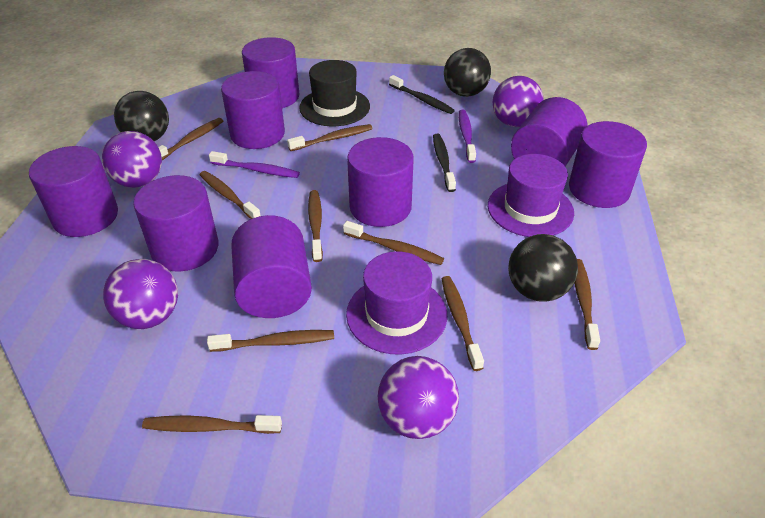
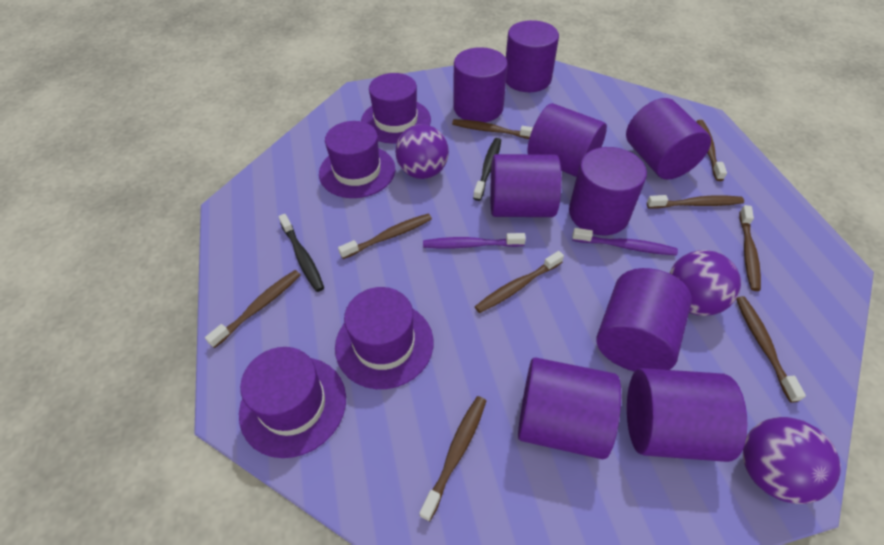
black ball: [114,91,169,141] [444,48,491,97] [508,234,578,302] = 3 -> none = 0
black hat: [299,60,370,126] = 1 -> none = 0
purple ball: [102,131,162,188] [103,259,178,329] [378,356,459,439] [493,76,544,127] = 4 -> [395,124,449,179] [669,250,741,316] [743,417,841,504] = 3
purple cylinder: [29,146,118,237] [133,175,218,271] [221,71,285,149] [231,215,312,318] [242,37,299,108] [347,137,414,227] [511,97,587,167] [569,121,647,208] = 8 -> [453,47,508,122] [490,154,562,217] [506,20,559,92] [518,357,621,459] [528,103,607,177] [569,147,647,235] [597,268,692,372] [626,98,711,180] [627,368,747,462] = 9
purple hat: [346,251,447,355] [488,154,574,237] = 2 -> [239,347,346,458] [319,121,395,198] [335,287,433,389] [361,73,431,144] = 4

